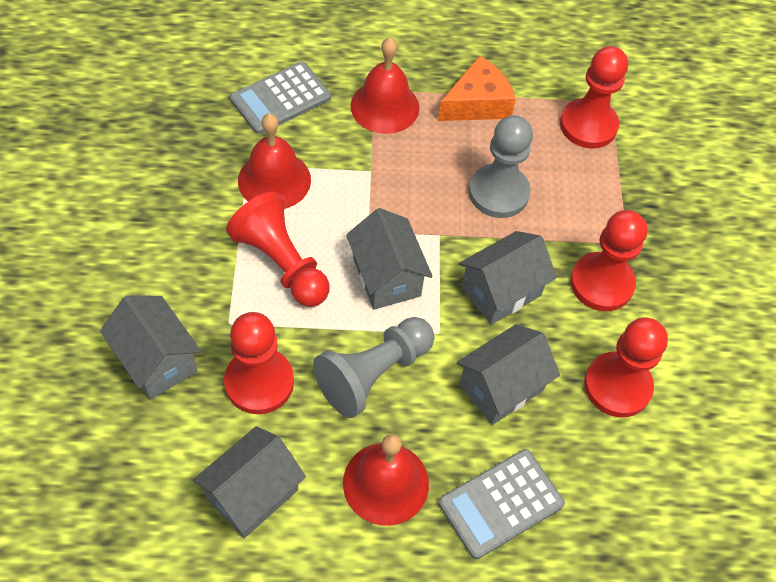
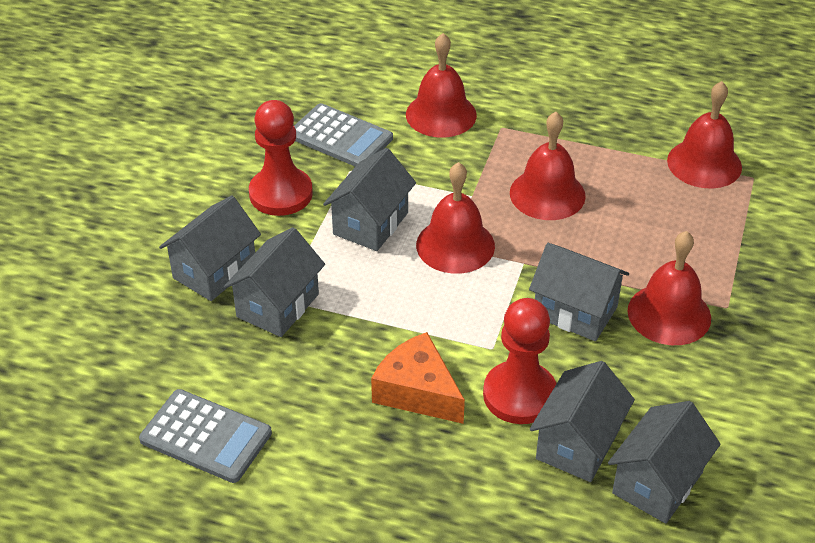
grey house: [100,295,201,400] [193,426,306,539] [346,208,433,310] [456,324,560,425] [459,231,557,325] = 5 -> [159,195,261,301] [224,227,325,337] [323,148,416,251] [529,243,629,341] [530,361,635,482] [608,401,720,524] = 6
grey pawn: [313,317,435,418] [469,115,533,218] = 2 -> none = 0
red bell: [238,113,311,209] [343,434,429,526] [351,37,419,134] = 3 -> [406,33,477,137] [416,162,495,274] [510,112,586,220] [628,231,711,345] [667,81,742,189] = 5
red pawn: [224,312,294,414] [226,191,330,307] [560,46,628,148] [570,210,647,311] [584,317,668,417] = 5 -> [249,100,313,216] [483,298,556,424] = 2

